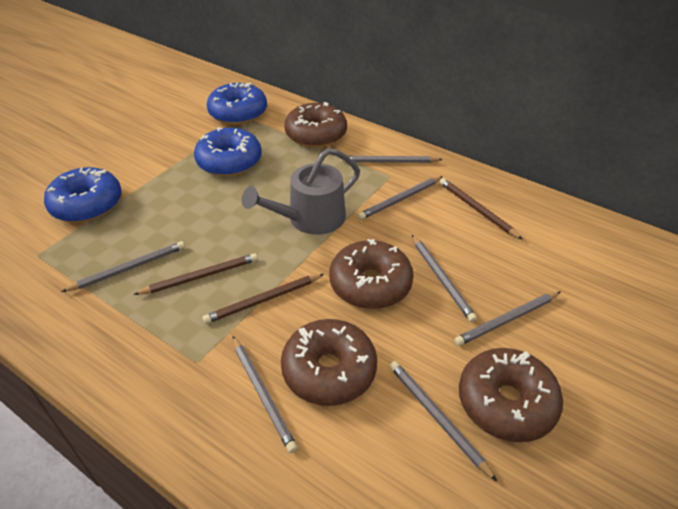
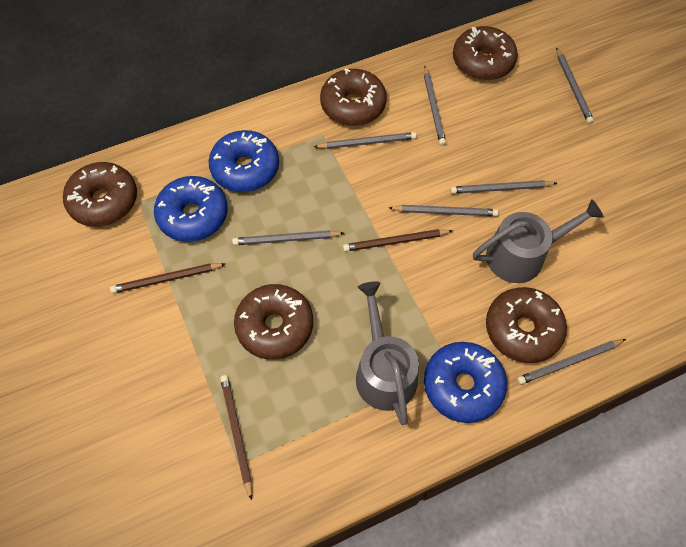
brown donut: [281,319,377,406] [284,102,347,148] [329,239,414,309] [459,348,563,442] = 4 -> [63,162,137,227] [234,284,313,360] [320,68,387,126] [453,26,518,80] [486,287,567,363] = 5
grey watering can: [242,148,360,235] = 1 -> [356,281,419,425] [473,199,604,283] = 2

